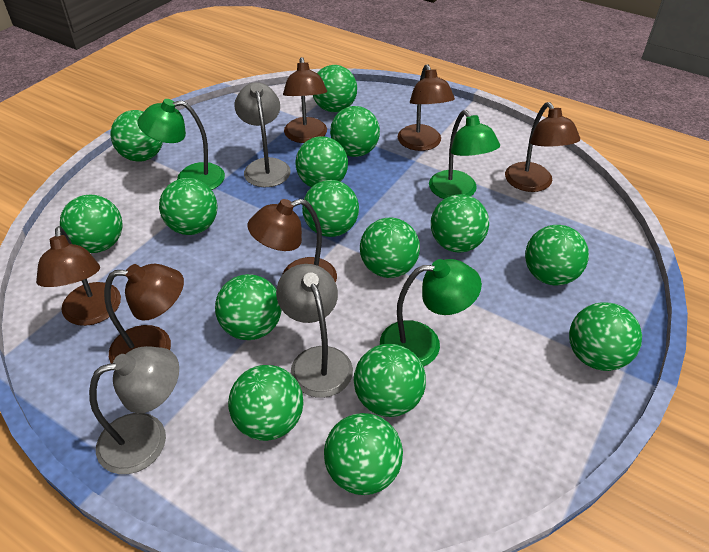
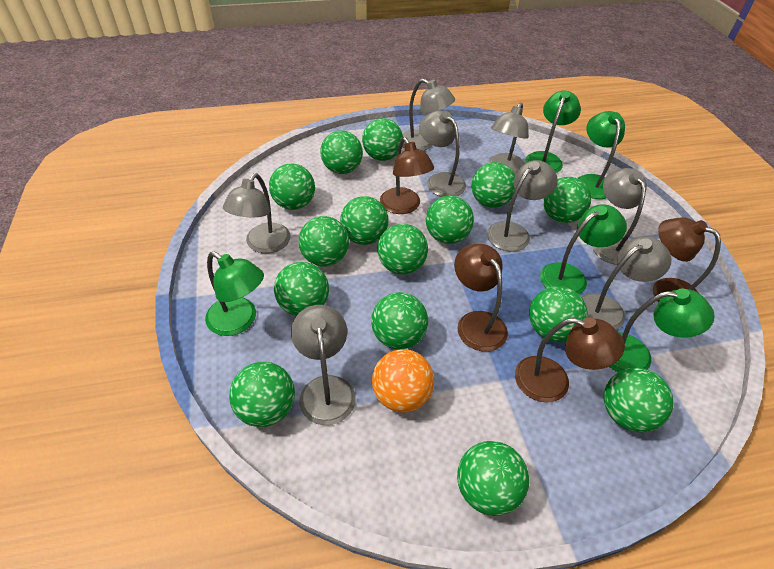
brown lamp: [36,226,121,326] [104,264,184,364] [247,199,337,283] [283,57,327,143] [397,64,455,151] [505,102,580,192] = 6 -> [380,137,434,214] [454,244,508,352] [515,317,625,403] [653,217,721,302] = 4
green lamp: [137,99,225,190] [380,259,482,367] [429,110,500,199] = 3 -> [205,252,264,336] [525,91,581,173] [540,204,627,295] [578,111,625,199] [609,289,715,372] = 5
grey lamp: [89,346,179,474] [234,82,291,187] [276,264,353,398] = 3 -> [223,173,291,253] [291,305,356,425] [402,79,455,151] [419,111,466,197] [487,160,558,251] [488,103,529,176] [582,236,671,330] [592,168,647,265] = 8
orange ball: none = 0 -> [372,349,434,412] = 1

